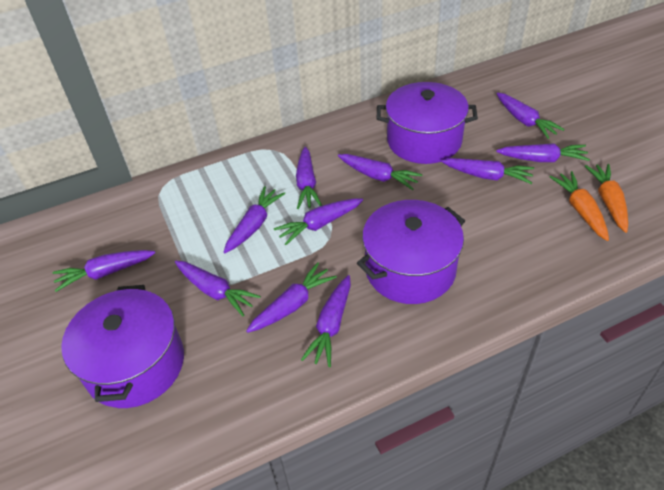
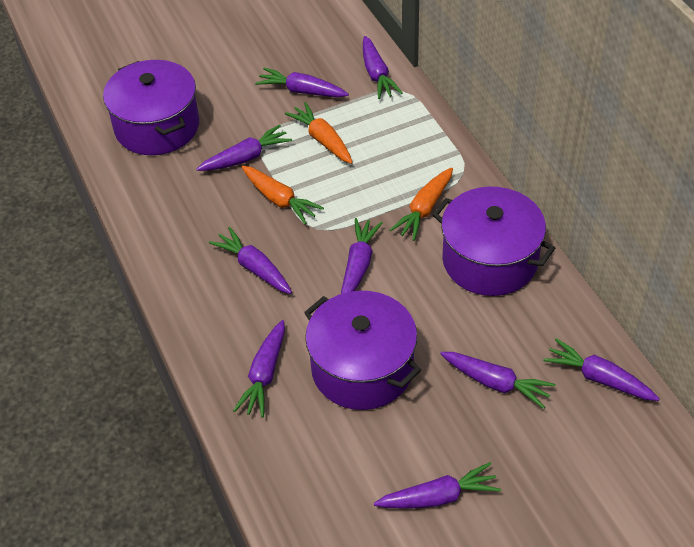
orange carrot: [550,171,609,241] [585,164,628,233] = 2 -> [242,166,324,224] [285,102,353,164] [390,168,453,241] = 3
purple carrot: [52,250,155,292] [175,261,261,316] [224,186,285,253] [246,262,337,333] [274,198,363,245] [296,147,322,209] [301,275,351,367] [338,154,422,190] [441,158,534,184] [496,143,590,162] [497,92,565,139] = 11 -> [197,124,292,171] [209,227,292,294] [233,320,285,418] [255,68,349,97] [341,218,383,294] [363,36,403,99] [374,462,501,509] [440,352,555,409] [543,338,660,401] = 9

